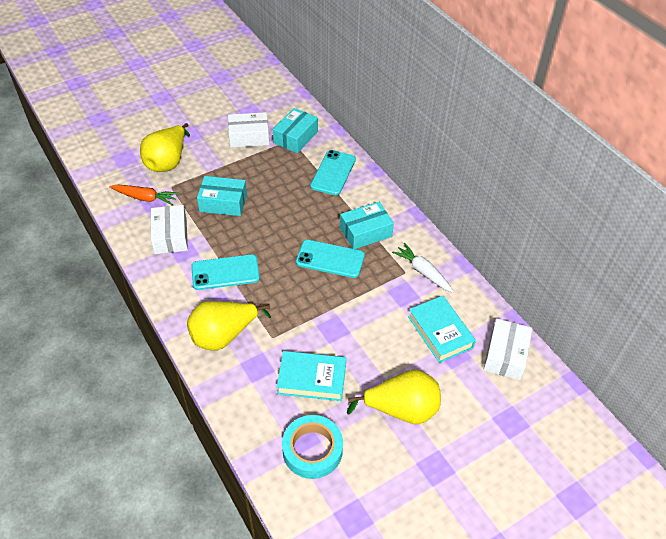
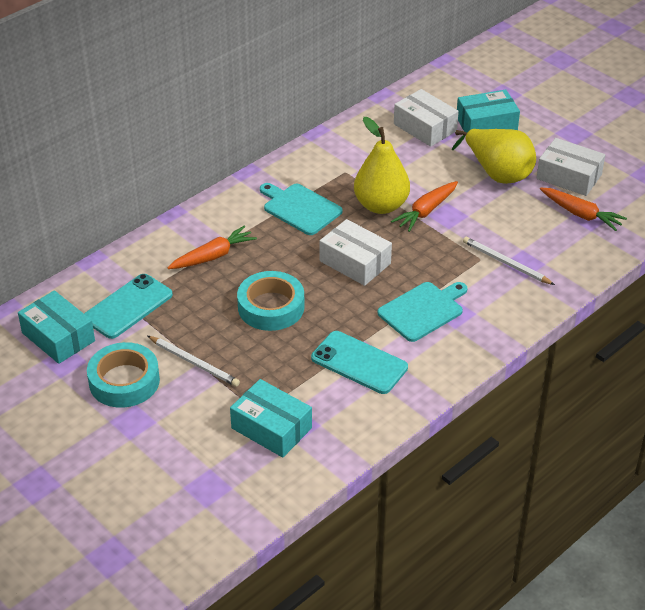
orange carrot: [110,184,178,205] = 1 -> [167,226,257,269] [391,181,458,232] [540,188,627,231] = 3
turquoise book: [277,351,346,401] [408,296,476,363] = 2 -> none = 0
turquoise cutting board: none = 0 -> [260,183,343,235] [378,282,467,342] = 2
turquoise phone: [191,254,260,290] [296,240,365,278] [310,150,356,195] = 3 -> [84,274,173,339] [311,331,408,394] = 2
turquoise tape: [282,415,343,479] = 1 -> [87,342,160,408] [237,271,305,331] = 2
white carrot: [392,243,454,293] = 1 -> none = 0
white pencil: none = 0 -> [148,336,240,387] [463,237,555,285] = 2
yellow pear: [140,123,190,172] [187,301,271,351] [347,370,441,424] = 3 -> [354,117,410,214] [452,129,536,184] = 2

